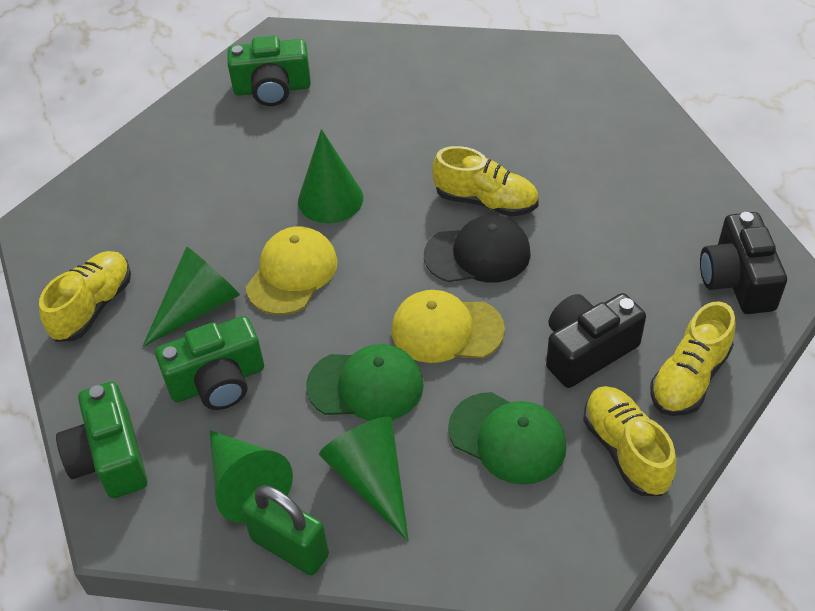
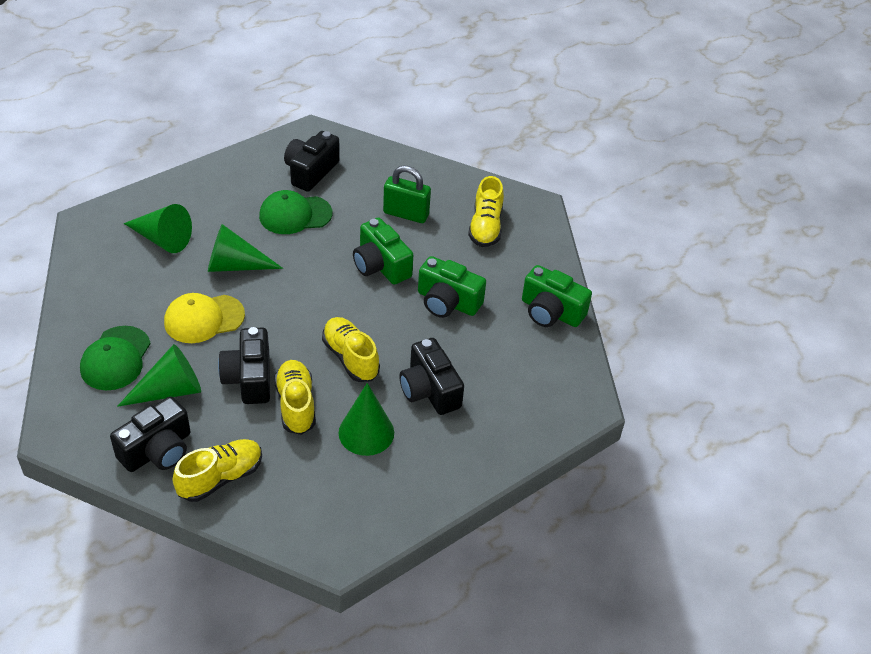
black camera: [546,293,646,388] [700,212,787,314] = 2 -> [110,396,191,472] [218,327,270,404] [284,131,340,192] [399,338,464,415] = 4
black cap: [424,215,531,283] = 1 -> none = 0
yellow cap: [246,226,338,315] [392,290,505,363] = 2 -> [164,293,245,343] = 1

